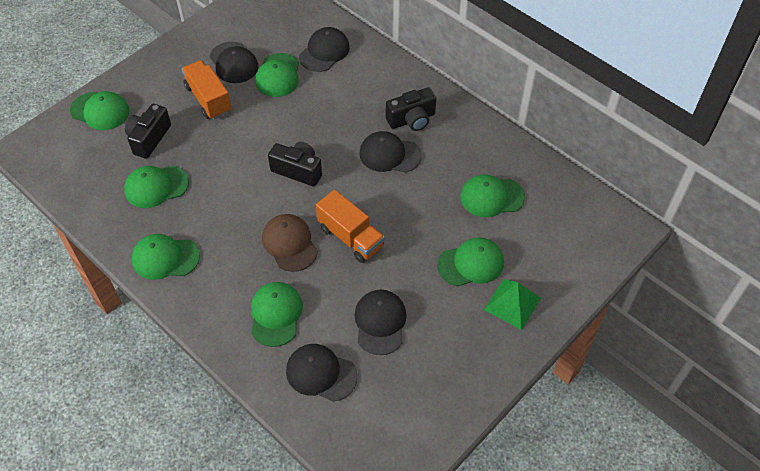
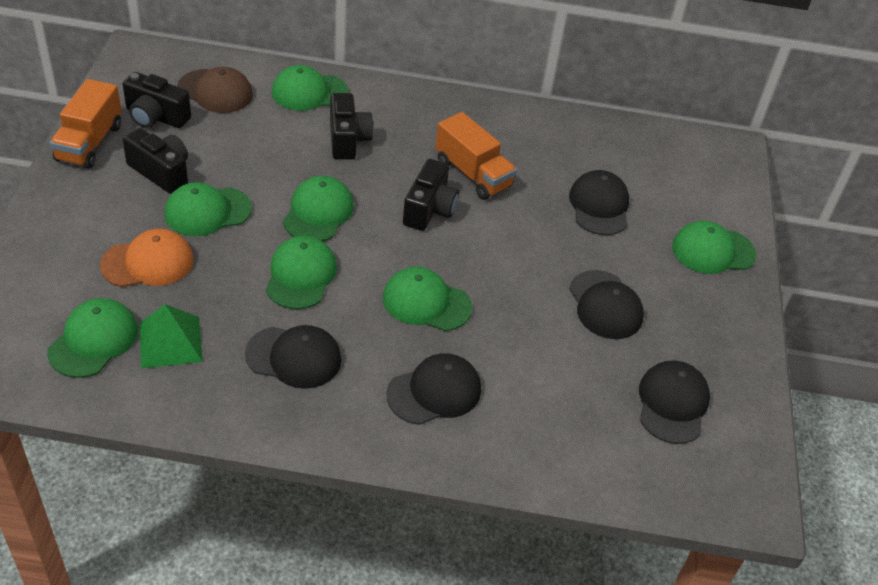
black camera: [125,104,171,159] [268,142,322,186] [386,87,436,131] = 3 -> [123,72,191,128] [123,128,188,194] [330,93,374,159] [403,159,459,231] = 4
orange cap: none = 0 -> [100,228,194,287] = 1

